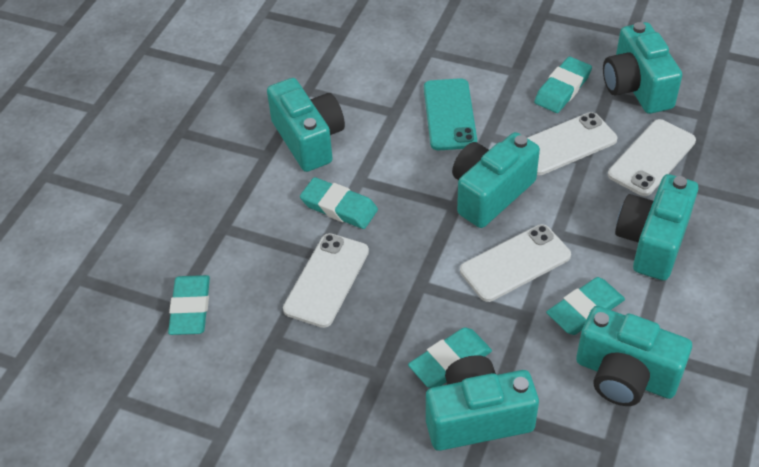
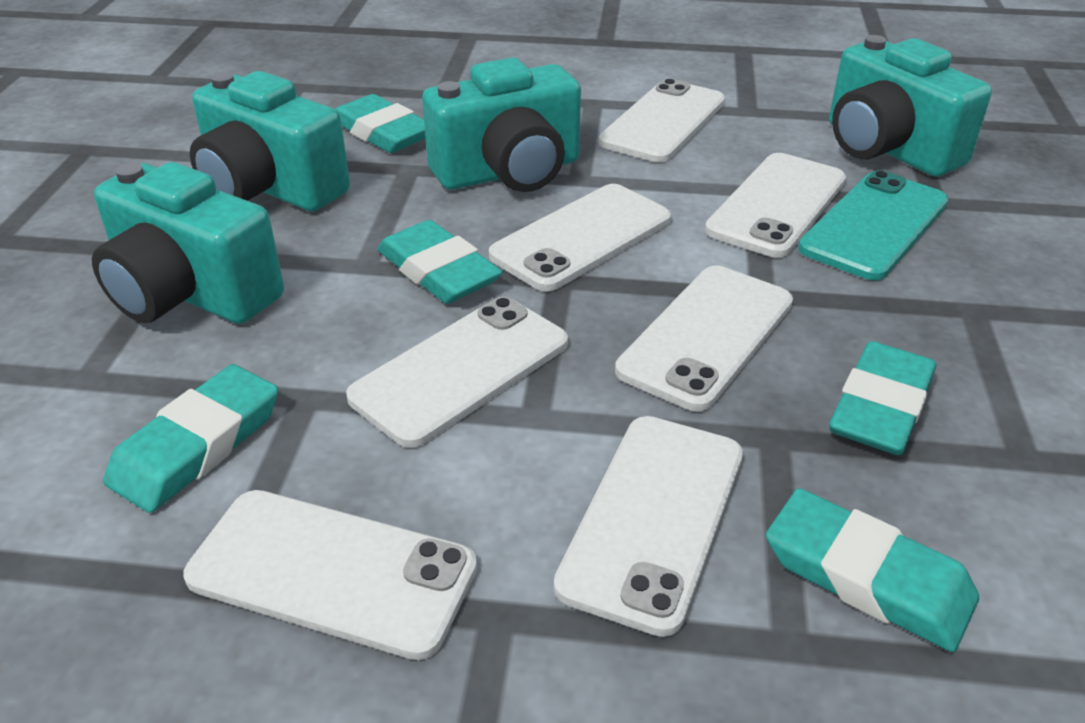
turquoise camera: [267,78,345,172] [426,355,539,451] [452,132,540,228] [576,306,692,406] [603,22,682,114] [615,174,698,281] = 6 -> [92,162,284,324] [190,71,350,211] [422,57,581,192] [829,35,992,177] = 4
white phone: [283,233,369,328] [460,224,571,302] [527,112,617,175] [608,119,696,196] = 4 -> [183,490,477,660] [346,297,568,448] [489,184,671,292] [554,416,743,637] [599,79,725,162] [615,266,793,411] [705,153,846,258] = 7

